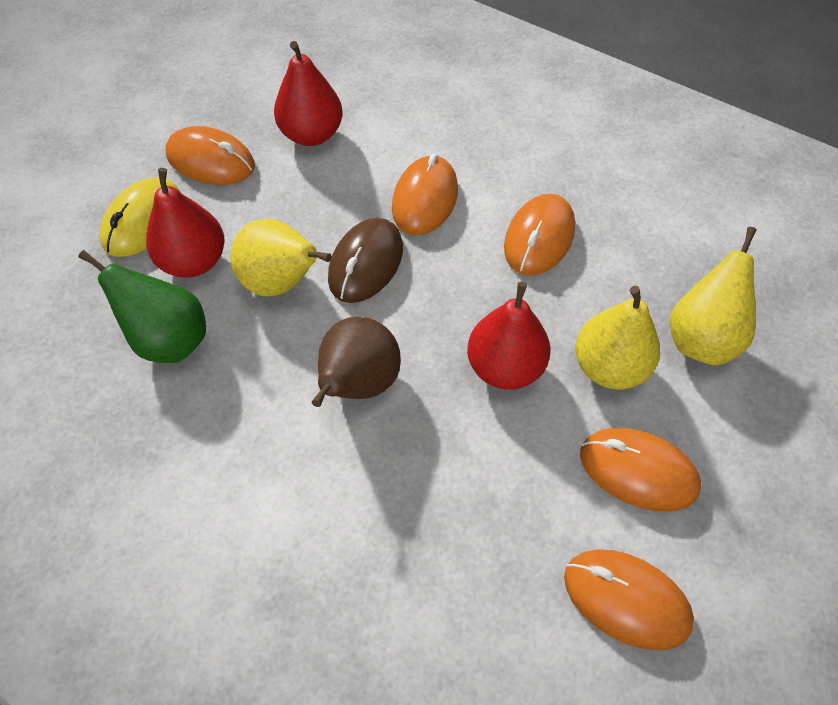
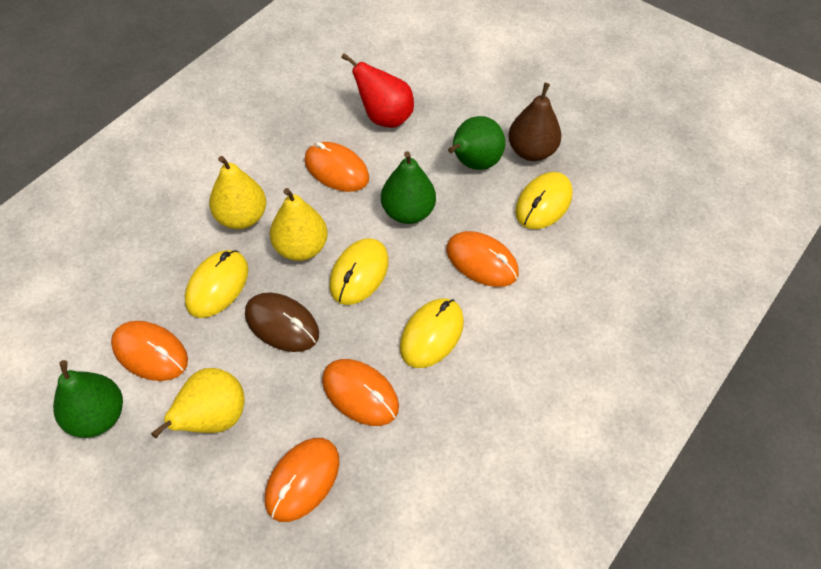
green pear: [78,250,206,363] = 1 -> [53,360,123,438] [381,151,436,224] [448,116,505,170] = 3
red pear: [146,168,225,278] [274,41,342,146] [467,282,550,390] = 3 -> [341,53,414,128] = 1
yellow mouse: [100,177,181,257] = 1 -> [185,250,248,318] [329,238,389,305] [400,299,464,368] [515,172,573,229] = 4

